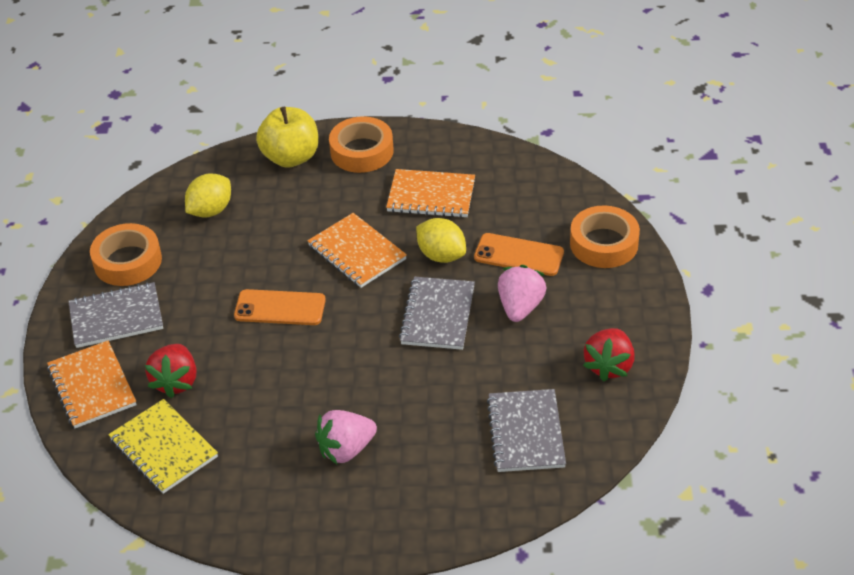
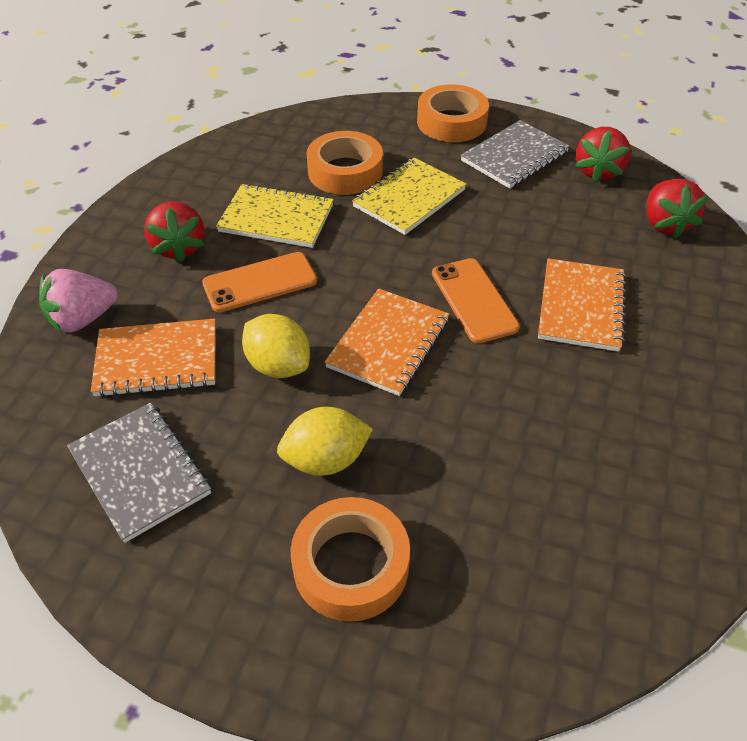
grey notebook: [68,282,163,348] [399,277,475,350] [487,389,566,472] = 3 -> [67,402,211,543] [461,120,570,189] = 2
pink strawberry: [315,410,377,464] [498,265,546,322] = 2 -> [39,269,118,333] = 1
red strawberry: [145,344,197,398] [583,328,635,382] = 2 -> [144,201,205,263] [575,127,631,183] [647,179,708,239] = 3
yellow apple: [256,107,319,168] = 1 -> none = 0
yellow notebook: [108,399,218,494] = 1 -> [216,183,334,248] [352,158,466,235] = 2

